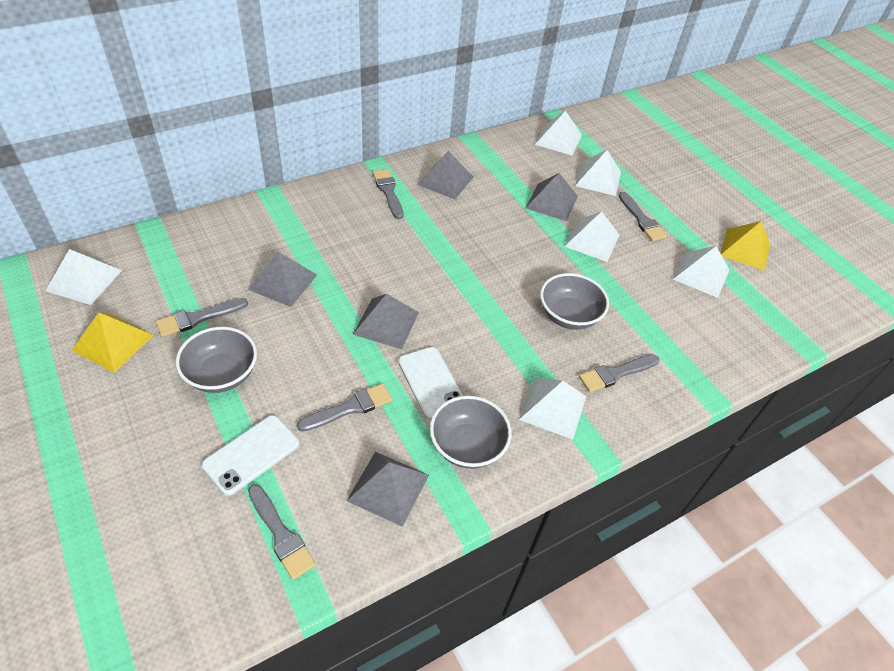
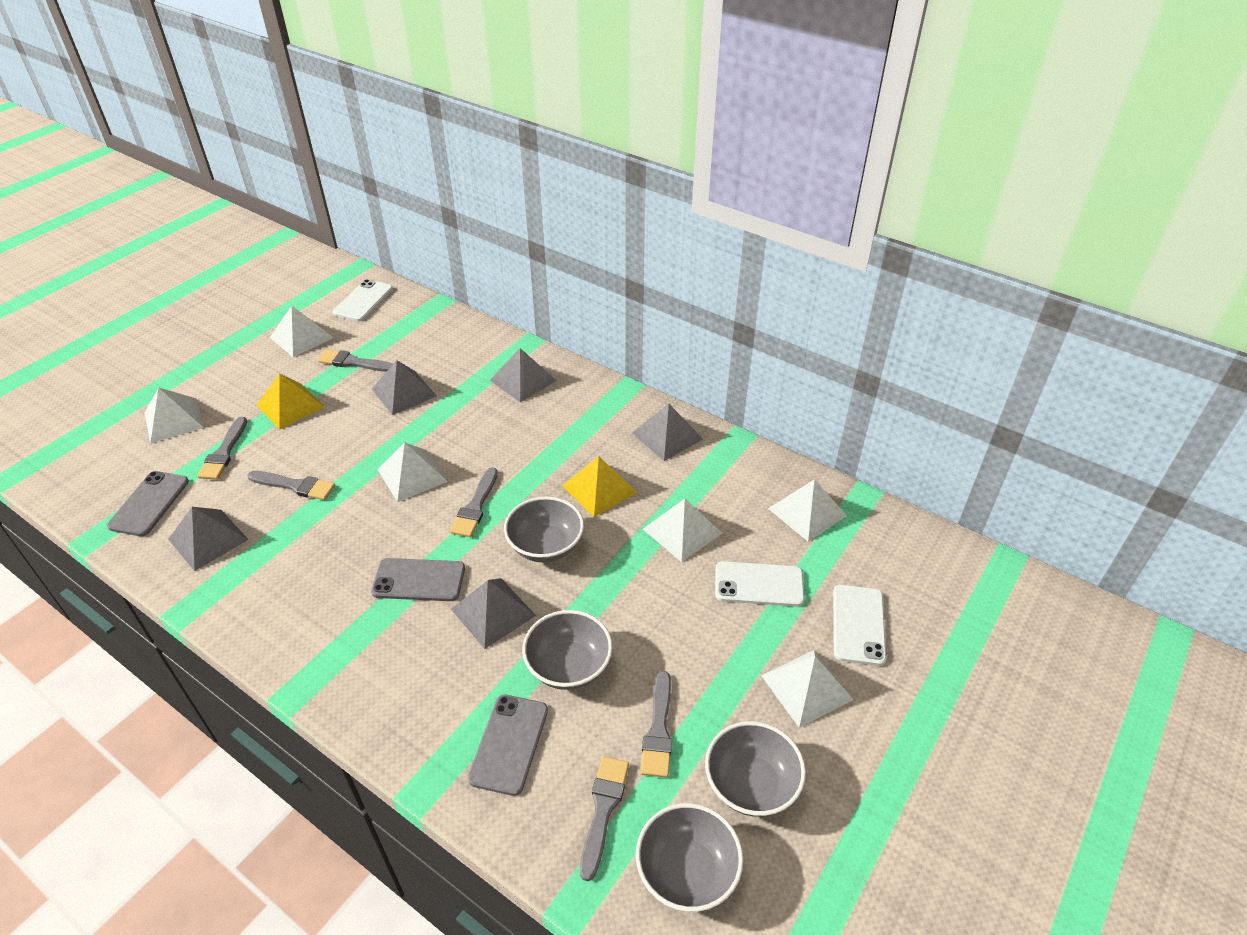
grey bowl: [176,327,257,393] [430,396,511,469] [540,273,609,330] = 3 -> [504,497,584,562] [522,610,613,690] [636,803,744,912] [705,721,806,817] = 4
grey phone: none = 0 -> [107,471,189,536] [371,558,465,601] [468,695,548,796] = 3
white phone: [202,415,299,496] [398,347,463,420] = 2 -> [333,279,393,321] [715,561,805,607] [833,585,886,666] = 3

